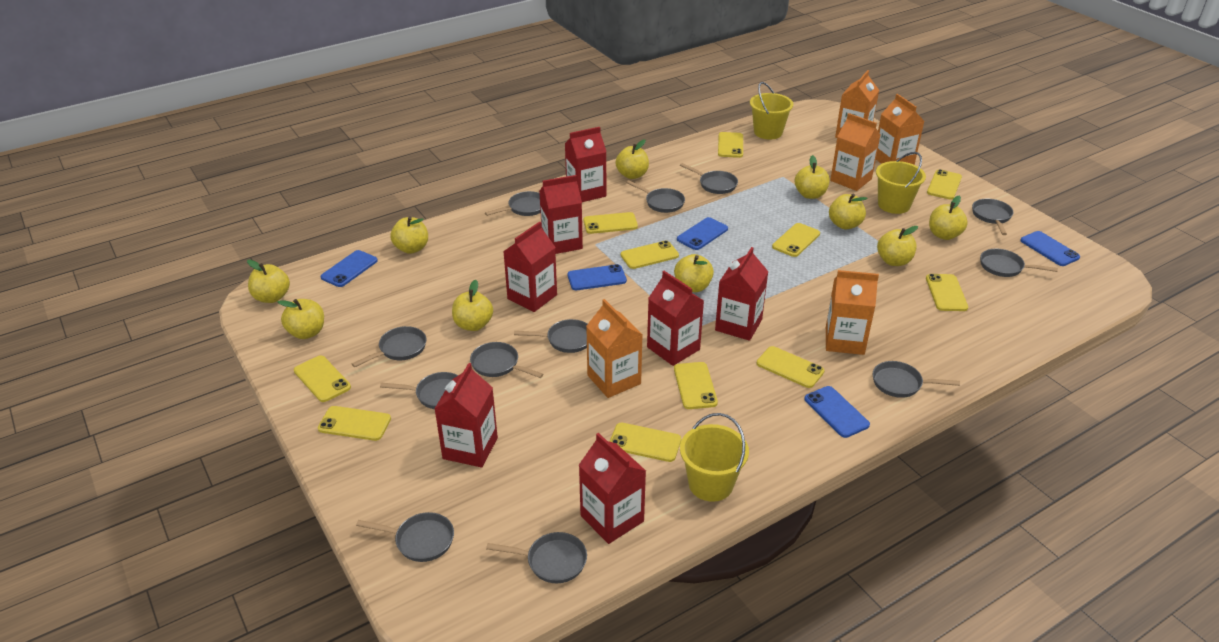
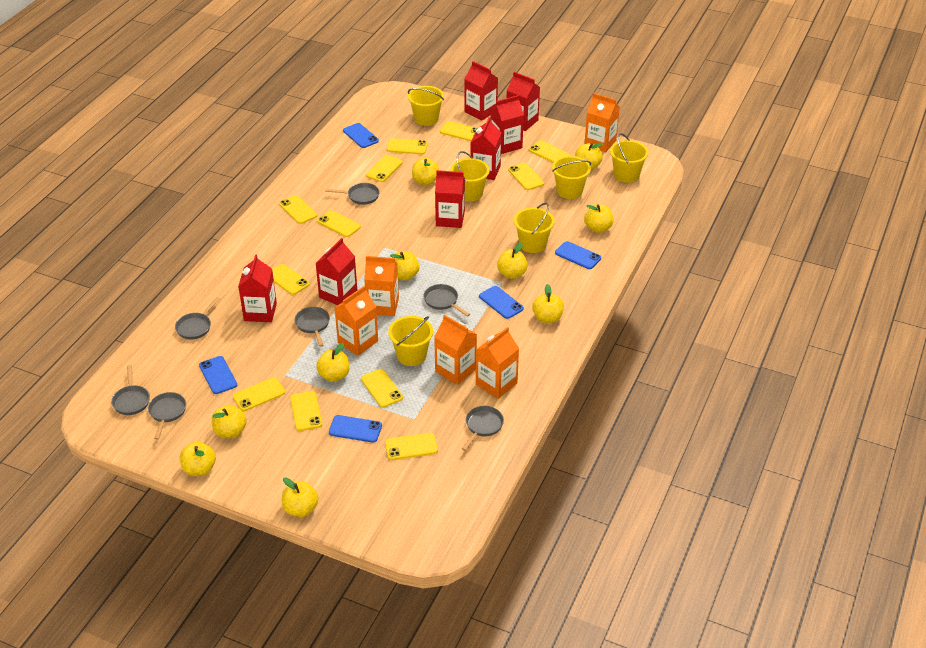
grey pan: [352,326,426,367] [356,512,454,562] [380,372,458,409] [470,342,543,378] [485,191,541,216] [486,532,587,583] [514,319,587,353] [626,180,685,213] [680,163,738,194] [873,361,960,398] [972,199,1013,235] [980,249,1058,277] = 12 -> [111,365,150,415] [148,392,186,440] [175,297,220,340] [295,307,330,347] [325,183,380,205] [424,284,470,317] [462,406,504,451] = 7
yellow bucket: [680,413,749,502] [750,82,793,140] [876,152,926,214] = 3 -> [388,316,433,366] [408,86,444,126] [451,151,490,201] [514,203,555,253] [552,156,591,199] [610,133,648,183] = 6
yellow phone: [294,355,351,402] [318,406,391,441] [583,212,638,234] [610,423,681,462] [621,240,679,269] [674,362,718,409] [718,132,743,158] [757,346,825,388] [772,223,820,257] [926,274,968,311] [927,169,962,200] = 11 -> [233,377,285,411] [272,264,310,295] [279,195,317,224] [290,391,322,431] [317,210,361,237] [361,369,403,408] [366,155,402,182] [385,433,438,460] [387,138,428,154] [440,121,477,141] [508,163,544,190] [529,140,570,163] = 12

